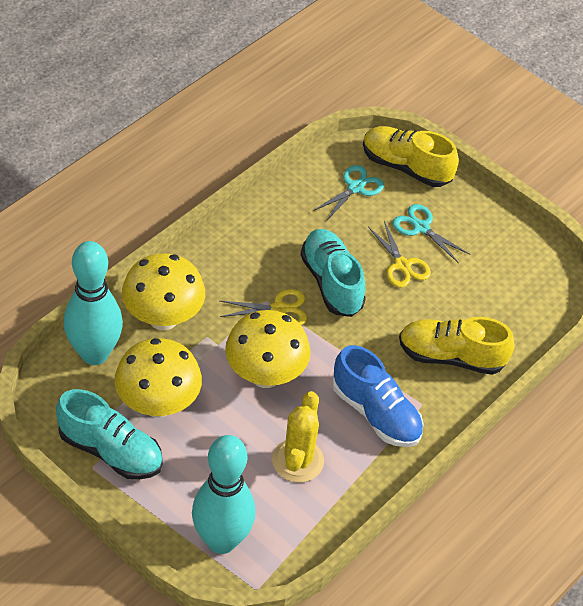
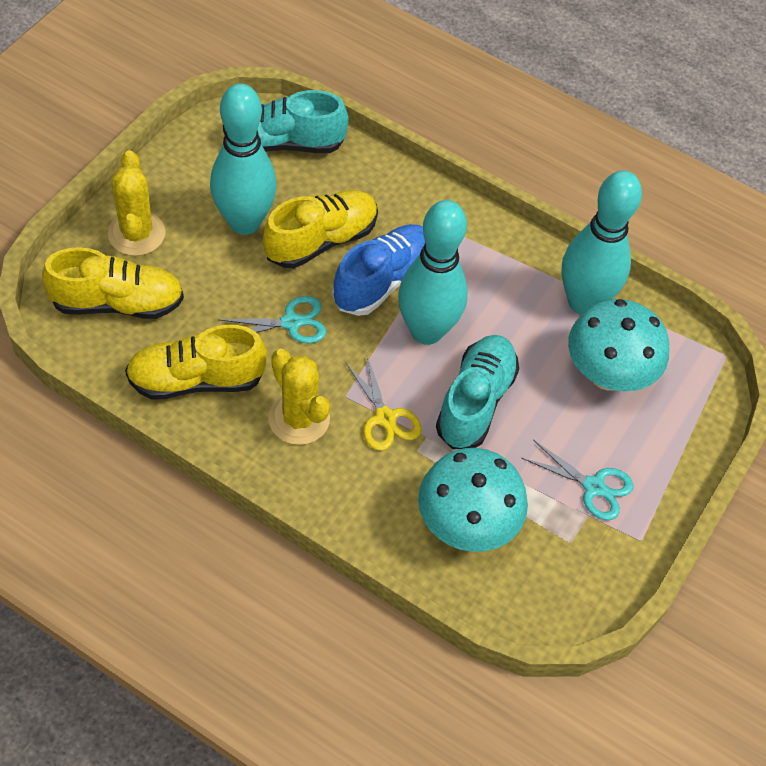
turquoise bowling pin: [64,241,123,365] [192,435,255,554] = 2 -> [210,83,277,235] [398,200,468,345] [561,170,642,315] = 3
turquoise mushroom: none = 0 -> [418,448,528,552] [568,299,669,391] = 2
yellow cactus: [272,391,324,483] = 1 -> [108,151,166,256] [268,349,330,445] = 2
yellow mushroom: [115,338,202,418] [122,253,205,330] [225,310,311,388] = 3 -> none = 0
yellow scissors: [220,289,307,325] [368,221,431,288] = 2 -> [345,356,421,451] = 1
yellow shoe: [363,126,459,187] [399,317,515,375] = 2 -> [42,247,184,319] [125,325,267,400] [263,190,378,268] = 3

